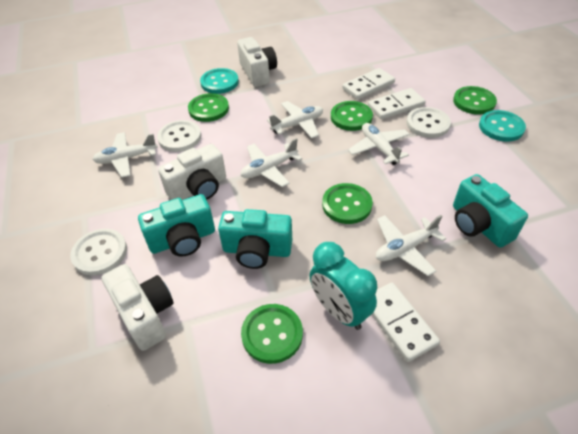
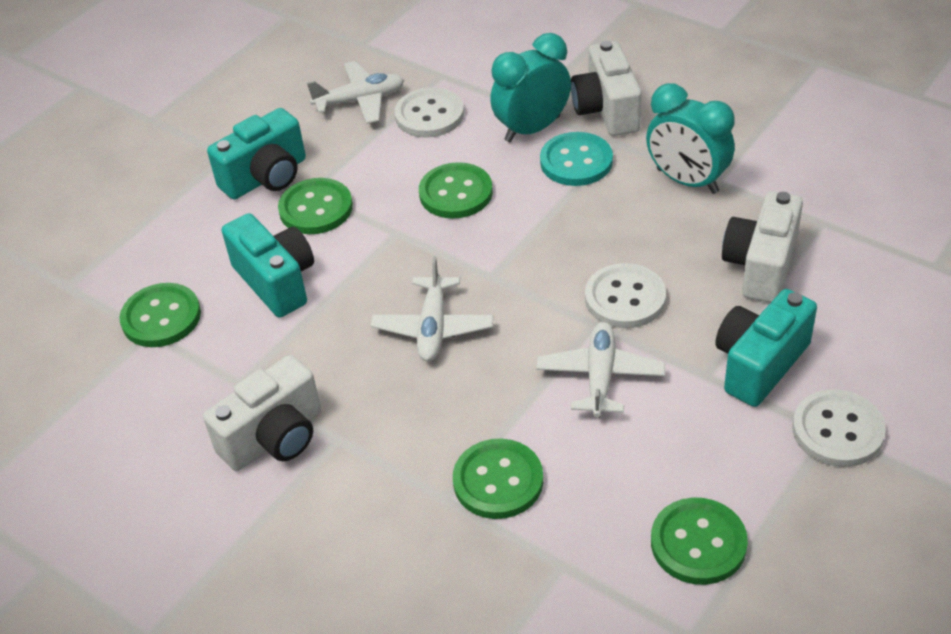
turquoise button: [200,68,239,94] [479,110,526,142] = 2 -> [540,132,613,186] = 1
turquoise clock: [309,242,377,330] = 1 -> [490,33,571,142] [646,83,735,194] = 2
white domino: [342,68,395,100] [368,88,426,120] [372,283,440,362] = 3 -> none = 0
white plane: [92,132,158,178] [240,138,302,187] [267,101,323,138] [348,123,410,165] [376,215,446,276] = 5 -> [307,61,404,124] [371,256,493,361] [536,322,665,418] = 3

